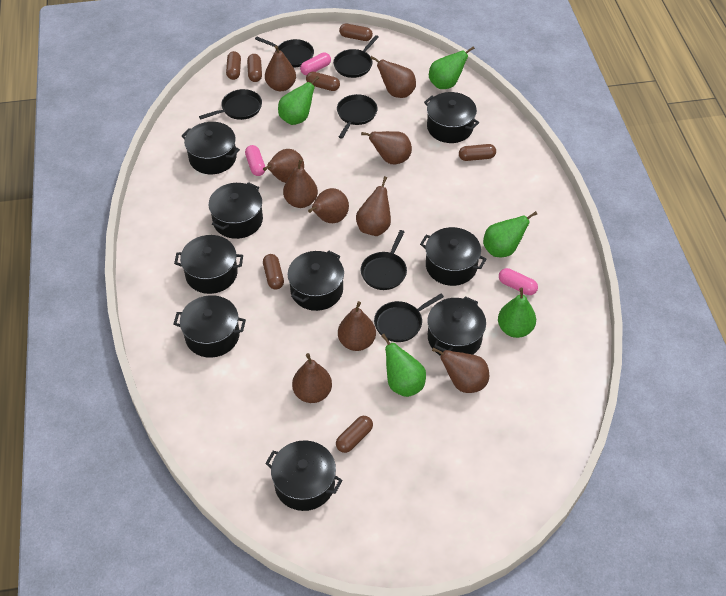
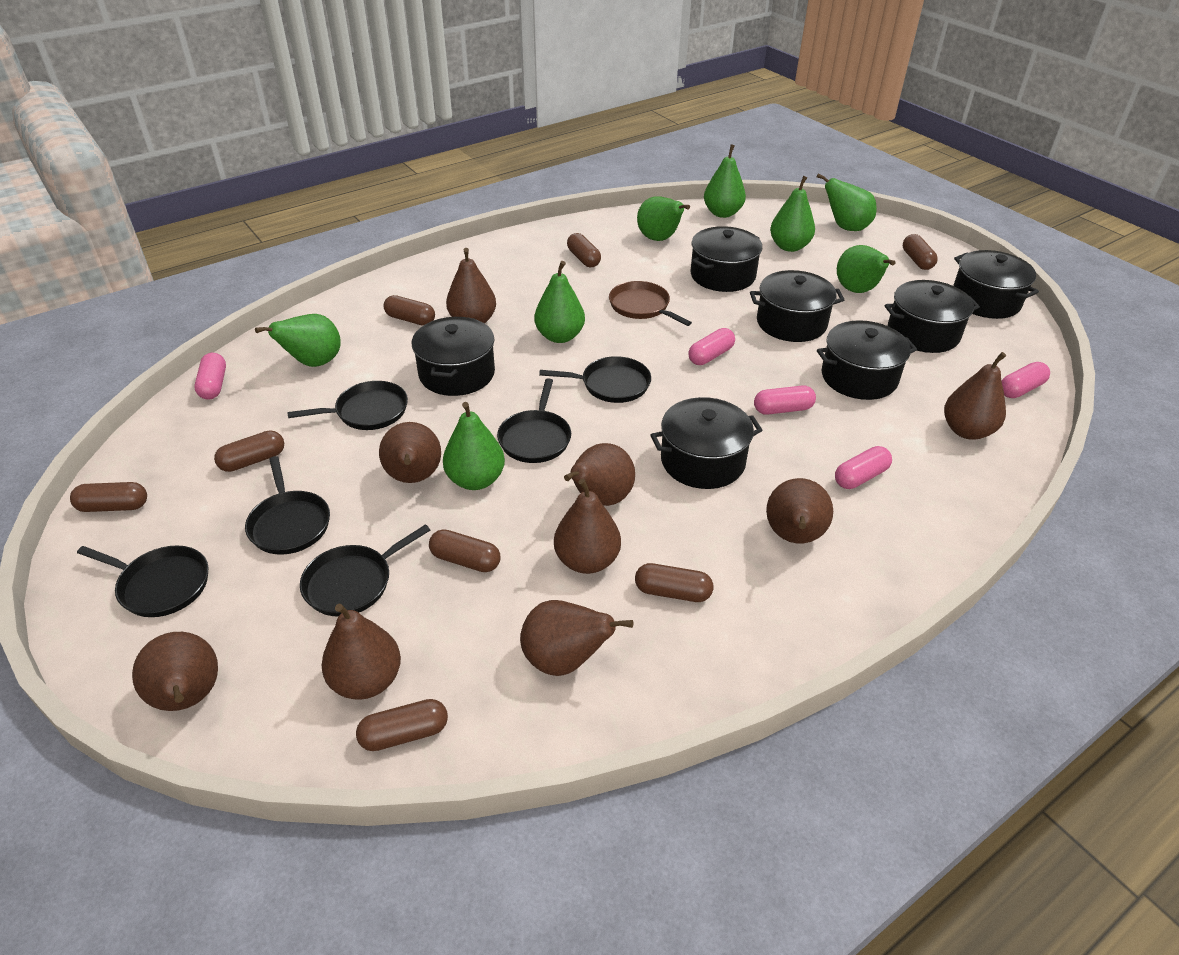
black pot: [174,235,243,294] [174,295,246,358] [182,122,240,174] [208,182,263,239] [265,440,342,511] [288,250,344,311] [420,227,487,286] [424,92,479,143] [428,296,486,356] = 9 -> [412,317,495,396] [651,397,762,489] [690,226,762,292] [750,270,844,342] [817,320,917,400] [885,280,980,353] [953,250,1039,319] = 7
brown capsule: [226,51,241,80] [247,54,262,82] [263,254,284,290] [306,72,340,91] [336,416,373,453] [339,23,373,41] [459,144,496,161] = 7 -> [70,482,147,512] [214,430,284,472] [356,699,448,751] [384,295,435,326] [429,529,500,572] [567,233,601,267] [635,563,713,602] [903,234,938,270] = 8
brown pan: none = 0 -> [609,281,692,326] = 1
brown pear: [263,149,304,183] [265,45,296,91] [283,159,318,208] [292,353,332,403] [308,188,349,223] [338,301,376,351] [356,176,391,236] [361,131,412,164] [370,56,416,98] [432,347,489,393] = 10 -> [132,632,218,711] [321,604,401,699] [379,422,441,483] [446,248,496,324] [520,600,633,676] [554,479,621,574] [564,443,635,506] [766,478,833,543] [944,352,1006,440] = 9
green pear: [278,76,319,125] [381,334,426,397] [429,46,475,89] [483,211,537,257] [498,288,536,338] = 5 -> [255,314,341,367] [443,402,505,490] [534,261,585,343] [637,196,690,241] [704,144,746,218] [770,176,815,252] [817,173,877,231] [837,245,896,293] = 8
pink capsule: [245,145,265,176] [300,52,331,75] [499,268,538,295] = 3 -> [194,353,226,400] [688,328,735,365] [754,385,816,415] [835,446,892,489] [1002,362,1050,398] = 5

